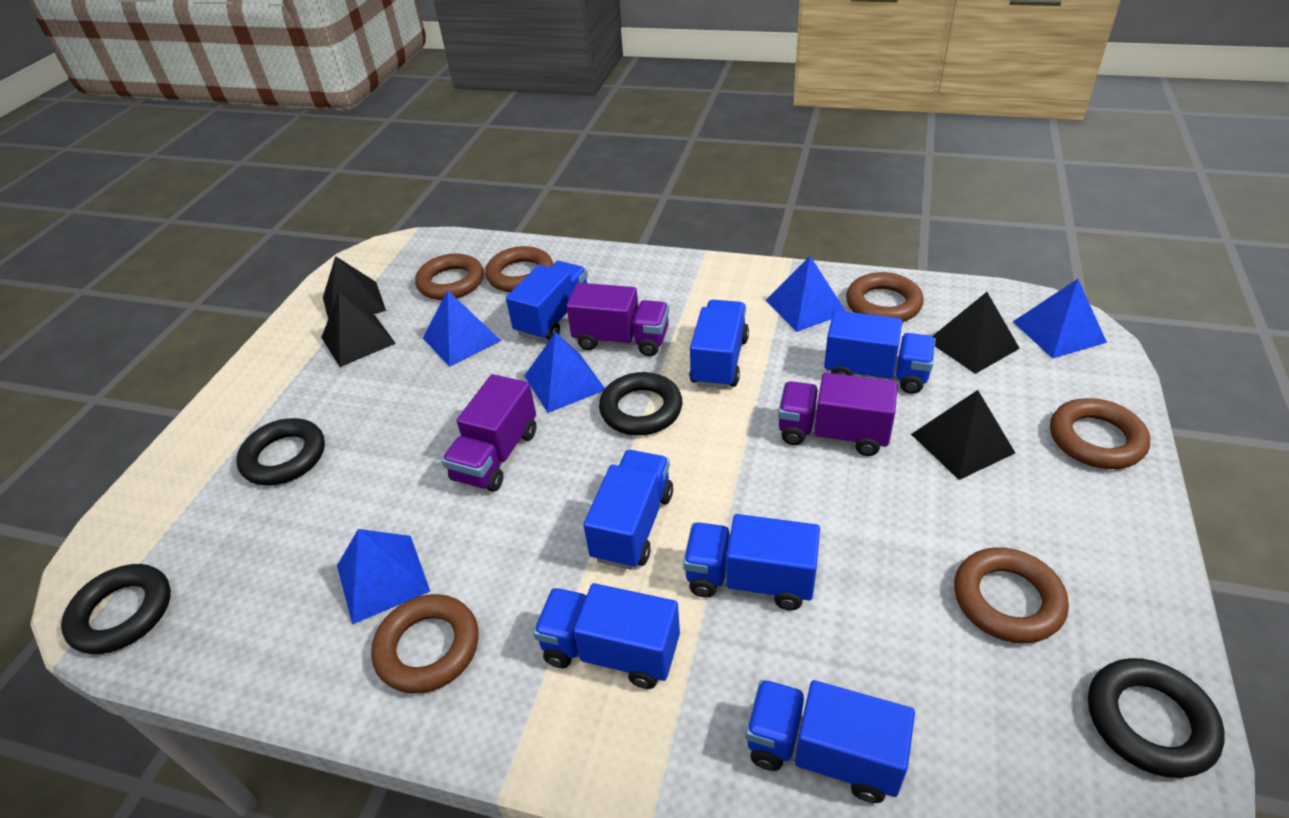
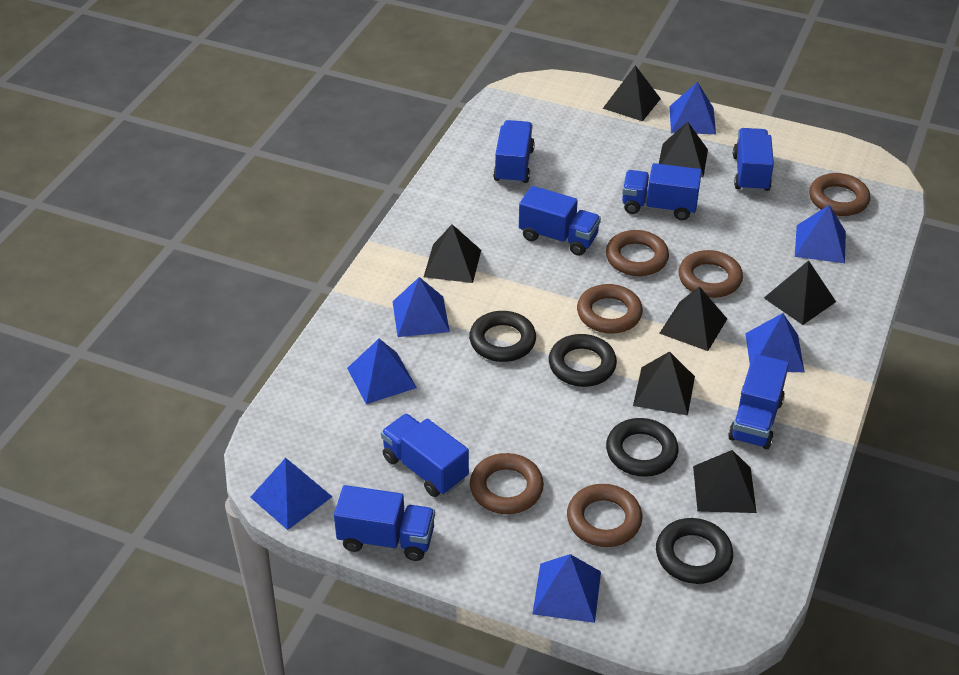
black pyramid: [321,292,396,367] [323,256,386,319] [911,390,1015,480] [932,292,1020,374] = 4 -> [424,224,481,283] [603,65,661,121] [633,351,695,416] [659,122,708,177] [659,286,727,351] [693,450,757,513] [764,260,836,325] = 7
blue pyramid: [337,529,430,625] [423,290,501,367] [525,332,605,413] [765,256,845,332] [1013,279,1107,359] = 5 -> [250,458,332,530] [347,339,417,404] [392,277,450,337] [533,554,601,623] [669,82,716,134] [745,313,805,372] [795,205,846,263] = 7
purple truck: [442,374,536,492] [566,283,669,356] [778,372,898,456] = 3 -> none = 0

